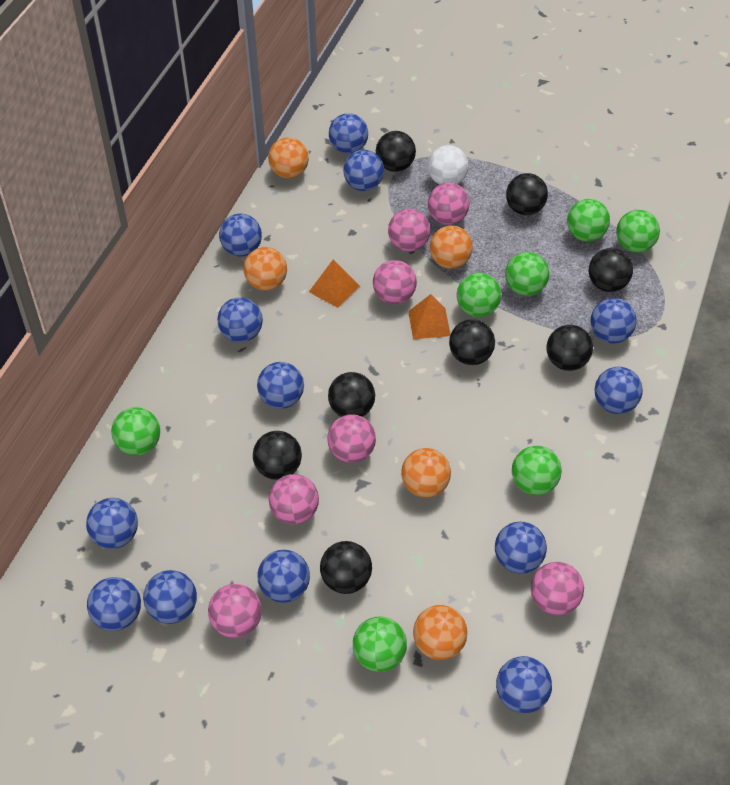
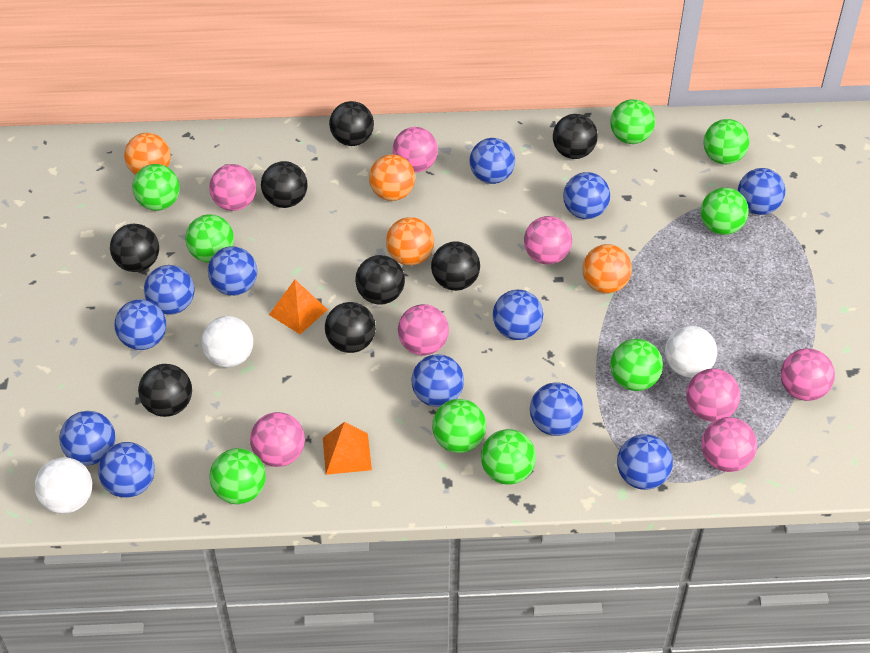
blue ball: [86,498,138,549] [87,577,141,631] [143,570,197,624] [217,297,263,342] [219,214,262,256] [257,362,304,409] [257,550,310,603] [329,113,368,154] [343,150,384,191] [495,522,547,574] [496,656,552,713] [591,298,636,343] [594,367,643,414] = 13 -> [59,411,116,465] [98,442,155,498] [115,299,166,350] [144,265,195,315] [208,246,257,296] [412,354,464,407] [470,138,515,184] [493,290,543,340] [530,382,583,436] [563,172,610,219] [617,434,673,490] [738,168,785,215] = 12
green ball: [111,407,160,456] [353,616,407,672] [457,273,501,317] [505,252,549,296] [512,446,562,495] [567,199,610,242] [616,210,660,253] = 7 -> [132,164,180,211] [185,214,234,263] [209,448,266,504] [432,399,486,453] [481,429,536,485] [610,99,655,144] [610,339,663,391] [700,187,749,235] [703,119,750,164] = 9
orange ball: [243,247,287,291] [268,137,309,178] [401,448,451,498] [413,605,468,660] [430,225,473,269] = 5 -> [124,133,171,175] [369,154,415,201] [386,217,434,265] [582,244,632,293] = 4
pink ball: [208,584,262,638] [269,474,319,524] [327,414,376,463] [373,260,417,304] [388,209,431,252] [428,183,470,225] [531,562,584,615] = 7 -> [209,164,256,211] [250,412,305,467] [393,127,438,172] [398,304,449,355] [524,216,572,265] [686,369,740,422] [701,417,757,472] [781,348,835,401] = 8
white ball: [428,145,469,185] = 1 -> [35,457,93,514] [201,316,253,367] [665,326,717,377] = 3

